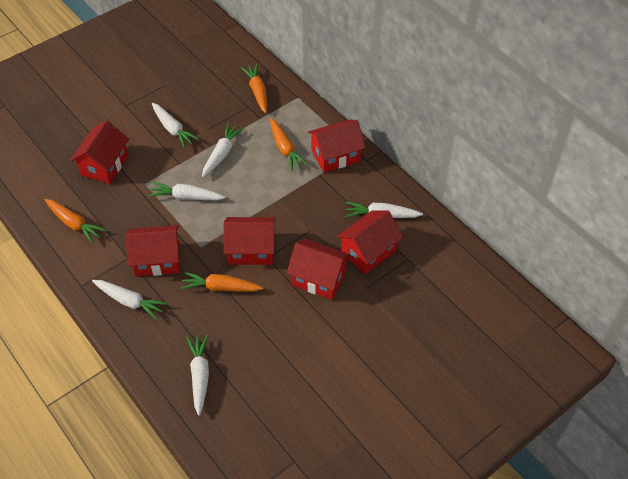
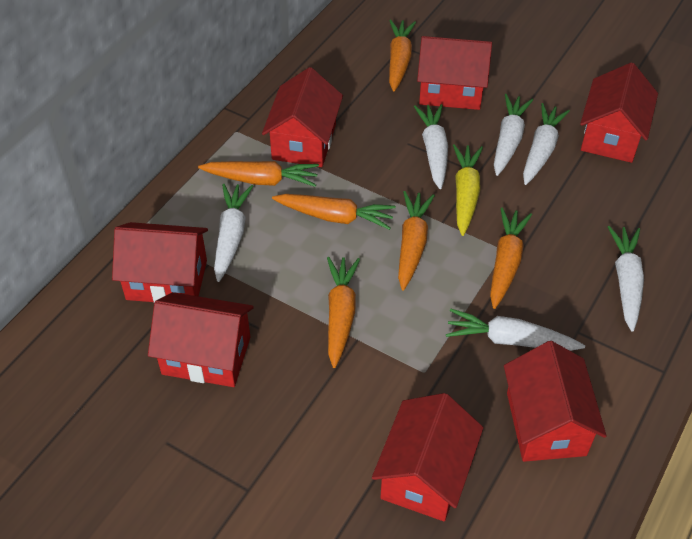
orange carrot: [45,199,106,243] [180,272,263,292] [241,64,267,113] [270,118,309,171] = 4 -> [198,161,319,187] [272,194,396,230] [327,257,360,368] [389,20,416,92] [398,191,435,291] [490,207,532,309] = 6
red house: [70,120,129,184] [125,225,180,277] [223,217,276,265] [287,239,351,300] [308,120,365,173] [337,210,403,274] = 6 -> [112,222,208,303] [148,292,254,387] [262,67,343,167] [372,393,484,521] [417,36,492,110] [504,341,607,462] [580,62,658,163] = 7
yellow carrot: none = 0 -> [453,144,483,236] = 1

